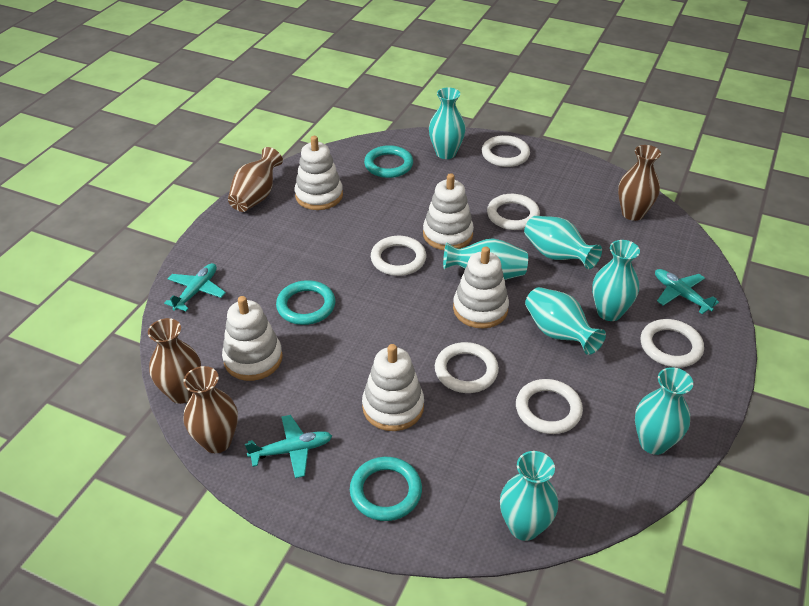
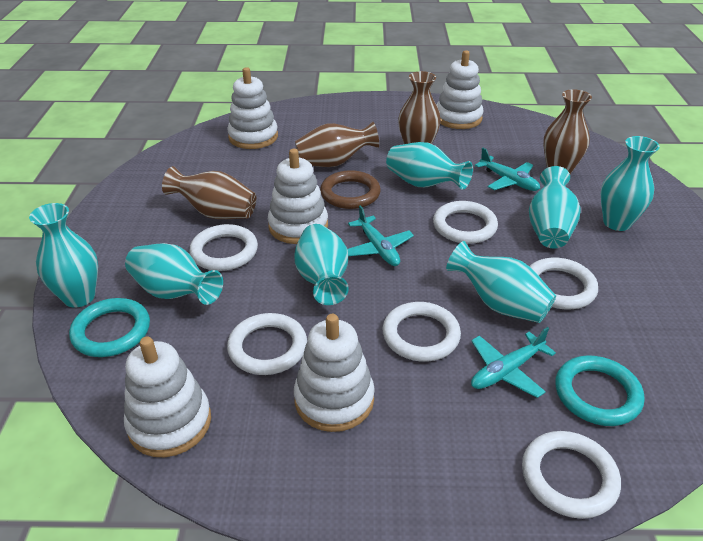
brown ring: none = 0 -> [320,170,381,209] = 1
turquoise ring: [276,280,335,325] [350,457,422,521] [364,145,413,178] = 3 -> [69,298,150,357] [556,355,645,426] = 2

